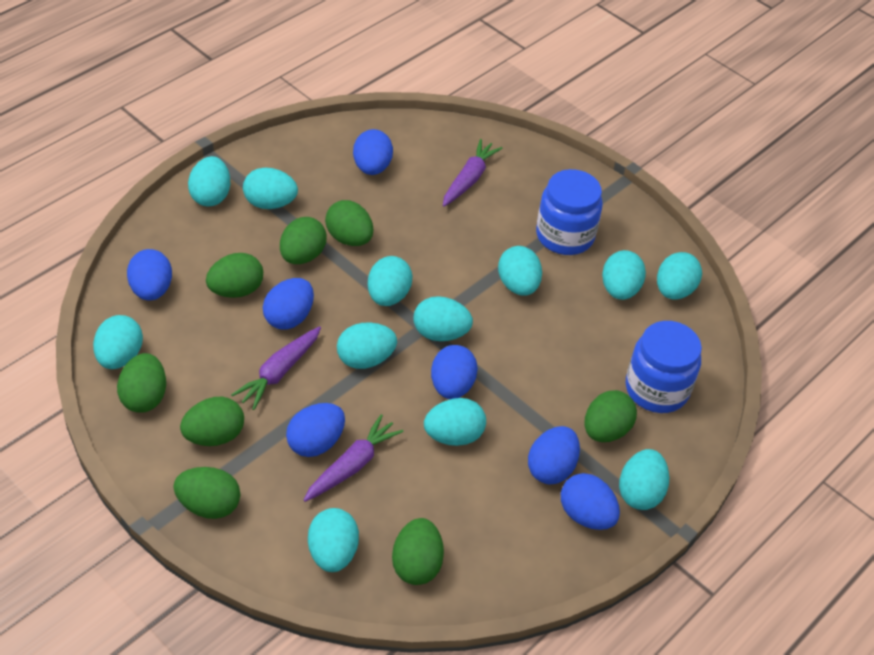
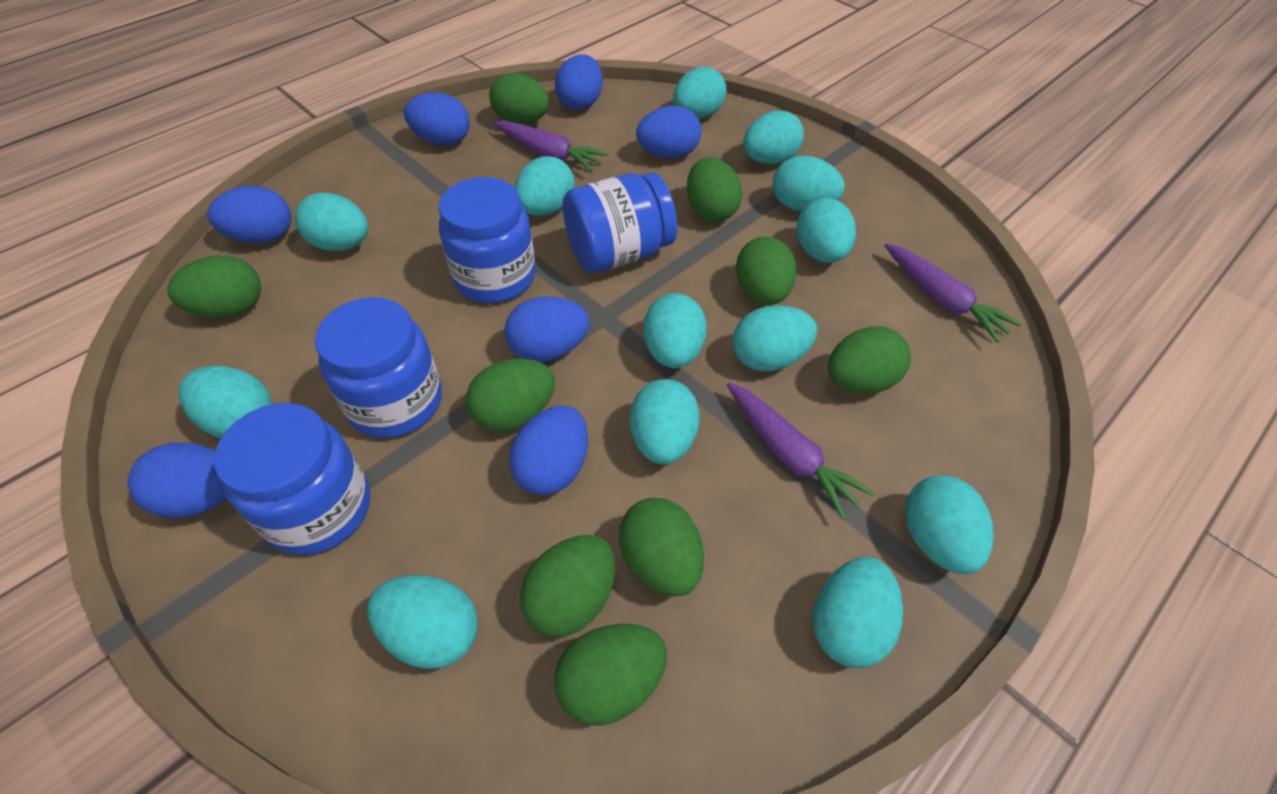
blue jar: [536,169,603,255] [626,321,702,413] = 2 -> [214,403,370,555] [315,297,442,438] [439,177,536,303] [563,172,677,273] = 4
green egg: [117,353,166,413] [173,467,240,519] [180,397,244,446] [206,253,263,298] [280,217,327,264] [325,200,373,246] [392,518,444,585] [585,390,637,442] = 8 -> [167,255,261,318] [466,358,555,432] [489,73,549,124] [520,535,616,637] [554,623,667,726] [619,498,704,596] [687,157,743,222] [736,236,796,305] [828,327,911,394] = 9
turquoise egg: [93,315,143,369] [188,156,230,207] [243,168,298,209] [308,508,359,572] [337,322,397,369] [368,256,412,306] [413,296,473,341] [424,398,486,446] [498,246,542,296] [602,250,646,300] [619,449,669,510] [657,252,702,300] = 12 -> [179,366,272,438] [295,192,368,251] [367,575,478,669] [514,156,575,216] [630,379,700,464] [643,293,707,368] [673,67,727,119] [733,305,817,371] [743,110,804,164] [772,156,845,211] [797,198,856,263] [813,557,903,668] [905,475,994,574] = 13

